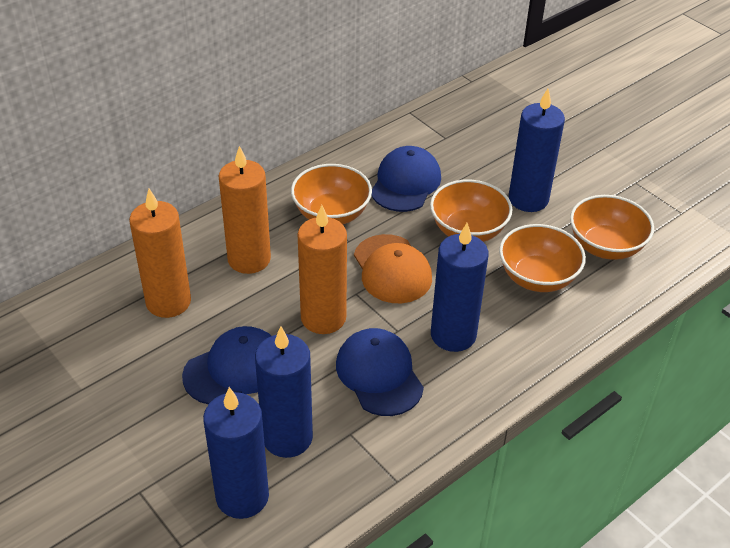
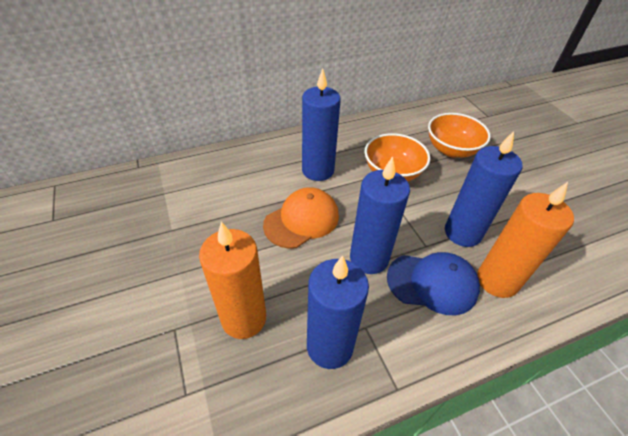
blue cap: [182,326,271,405] [336,328,424,416] [371,146,441,212] = 3 -> [387,252,480,315] = 1
orange bowl: [291,164,372,224] [430,180,513,242] [499,224,586,292] [570,195,654,260] = 4 -> [365,133,430,181] [428,113,491,158] = 2
orange candle: [129,189,191,318] [219,146,271,274] [298,205,347,334] = 3 -> [199,222,266,339] [477,182,574,298] = 2

